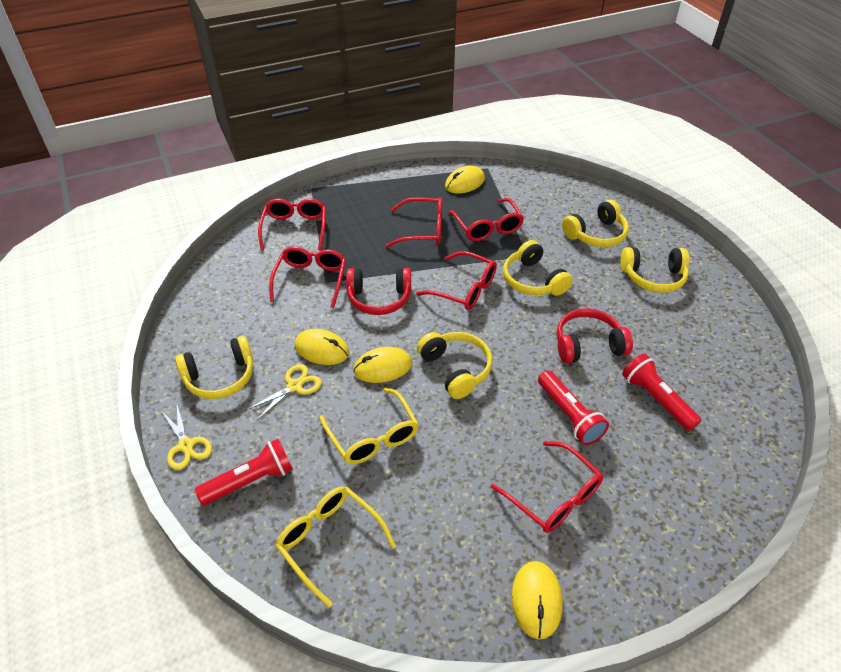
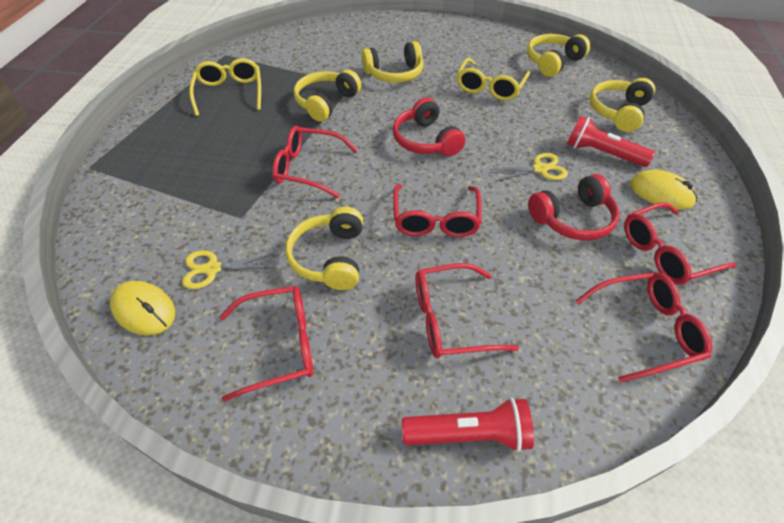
red flashlight: [195,439,293,505] [538,370,609,445] [622,353,701,431] = 3 -> [402,398,534,452] [567,116,655,167] = 2
yellow mouse: [295,329,349,365] [353,347,412,383] [445,166,485,194] [511,561,563,639] = 4 -> [110,281,175,335] [630,170,697,210] = 2

